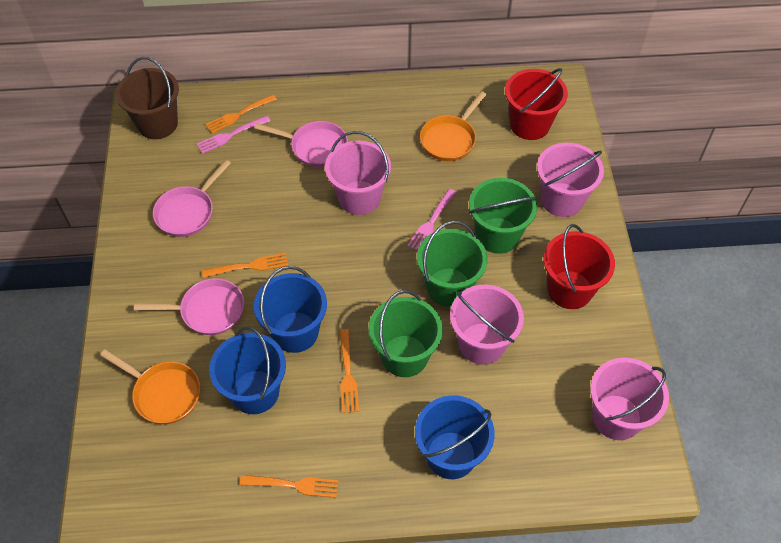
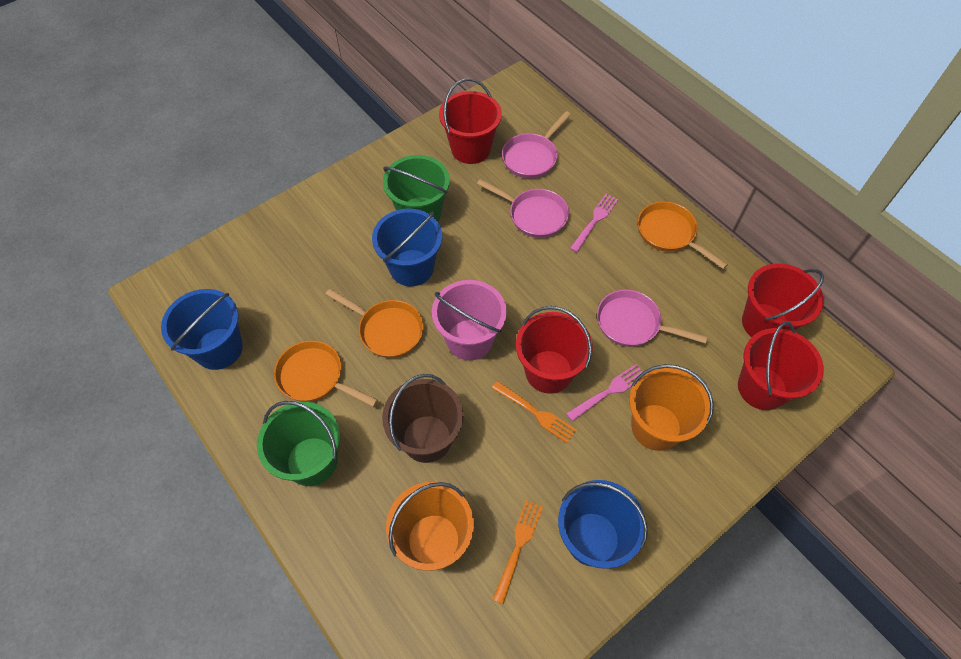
green bucket: [368,290,443,377] [417,221,488,307] [469,178,538,254] = 3 -> [257,401,340,486] [383,155,450,222] = 2
orange bucket: none = 0 -> [386,482,474,571] [629,364,714,451] = 2
orange fork: [202,253,288,278] [206,95,277,134] [240,475,339,498] [340,329,359,413] = 4 -> [492,381,577,443] [492,500,543,604] = 2
orange pan: [100,349,200,424] [420,91,487,161] = 2 -> [274,340,378,407] [325,289,424,358] [638,201,728,269] = 3
pink bucket: [325,131,391,215] [450,285,524,365] [537,143,604,217] [590,358,669,440] = 4 -> [432,280,507,360] = 1
red bucket: [505,68,568,140] [544,224,615,309] = 2 -> [439,78,502,164] [516,306,593,394] [738,321,824,410] [742,264,824,337] = 4

